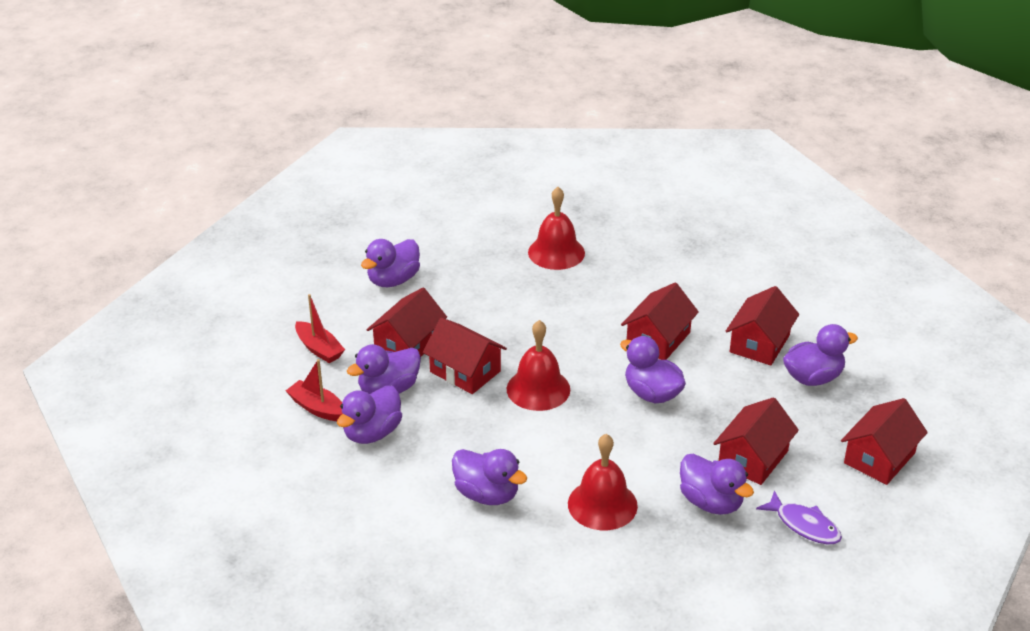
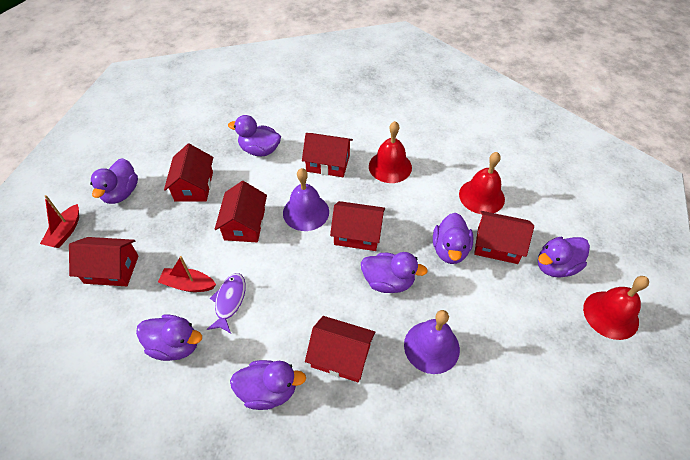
purple bell: none = 0 -> [283,168,329,231] [404,310,460,374] = 2
red house: [367,287,447,357] [423,318,507,394] [621,283,699,360] [713,397,799,485] [726,286,799,365] [841,398,928,485] = 6 -> [69,237,139,286] [164,144,213,201] [215,181,267,242] [302,133,353,177] [305,316,375,382] [330,201,385,251] [474,211,534,264] = 7

